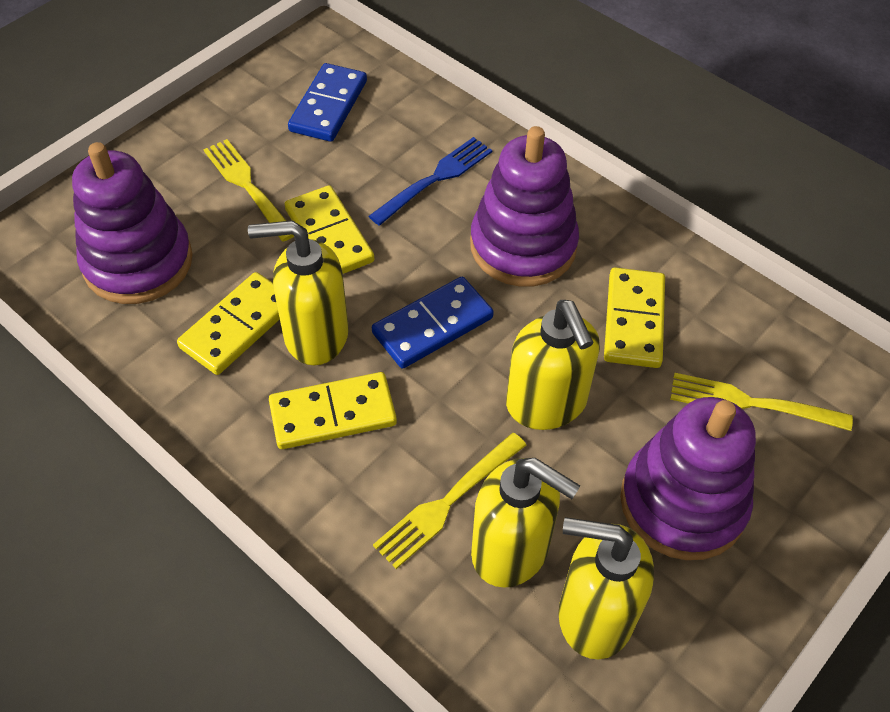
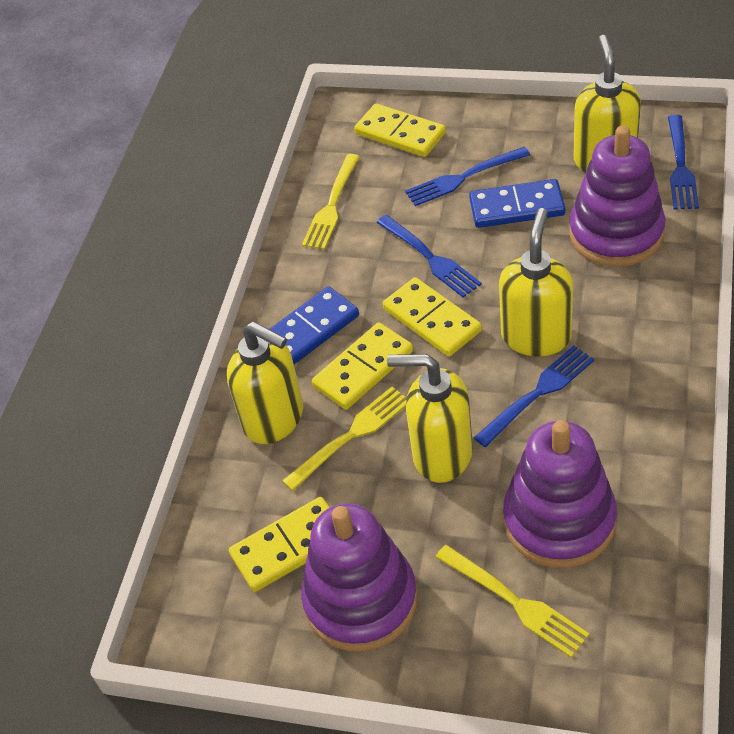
blue fork: [369,137,492,226] = 1 -> [376,215,482,298] [405,147,530,206] [474,346,594,447] [668,115,699,210] = 4

